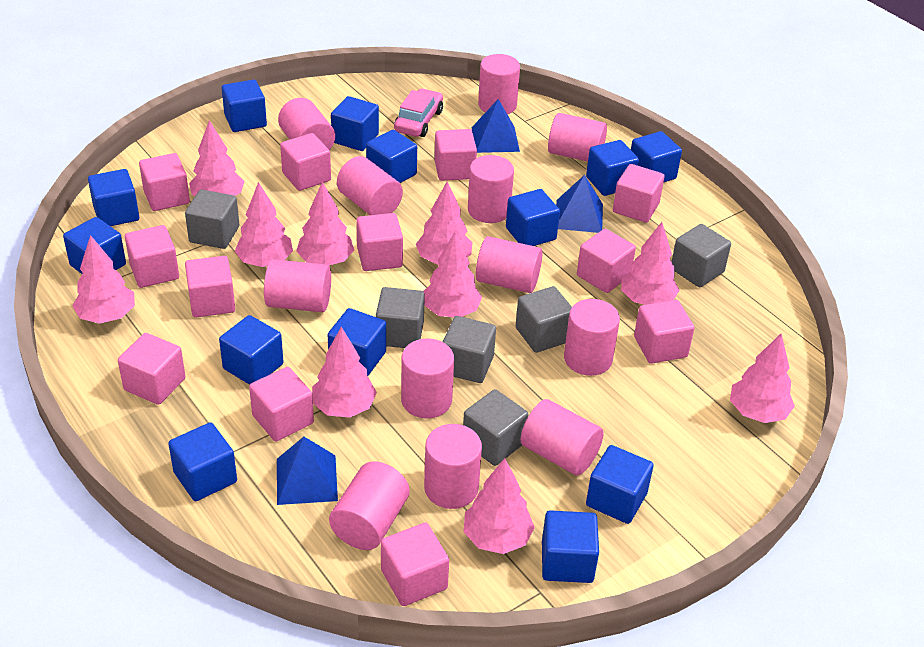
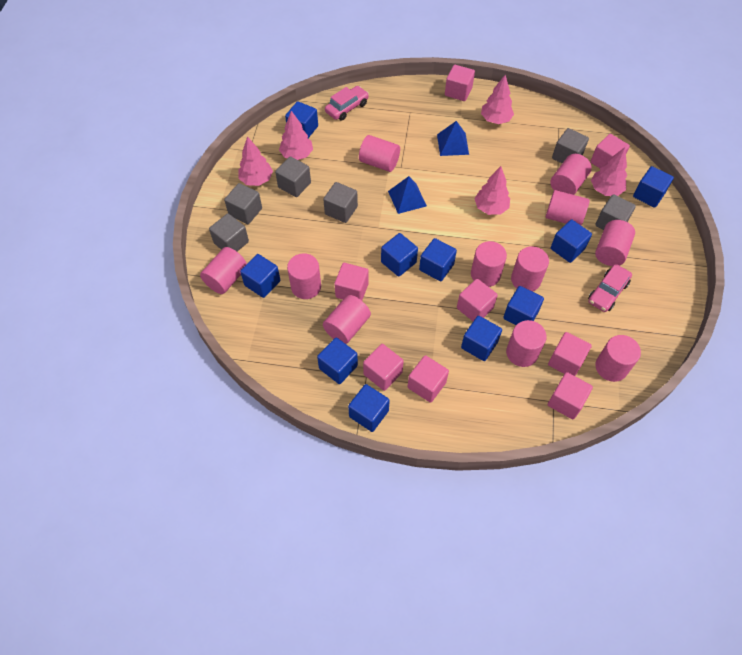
blue cube: [63,217,126,274] [88,169,139,226] [168,422,237,501] [219,315,284,385] [222,80,267,132] [328,308,386,377] [331,96,379,151] [366,130,417,183] [506,189,560,246] [542,510,599,583] [586,140,639,196] [586,445,654,524] [631,131,682,183] = 13 -> [240,254,280,298] [285,101,318,138] [317,337,358,384] [348,384,390,432] [381,233,418,277] [419,238,457,281] [461,316,502,361] [503,286,544,325] [551,220,592,263] [633,166,674,208] = 10
blue pyramid: [277,437,338,505] [472,99,520,153] [556,175,603,233] = 3 -> [388,176,427,214] [437,121,469,156] = 2
pink car: [394,89,443,137] = 1 -> [325,86,369,121] [588,264,632,312] = 2
pink cube: [118,333,186,405] [125,225,179,288] [139,153,190,211] [185,256,235,317] [249,367,314,442] [280,133,331,191] [356,213,403,271] [381,523,449,606] [434,129,477,181] [577,229,636,293] [613,164,665,223] [634,300,694,364] = 12 -> [334,263,369,301] [363,344,404,391] [408,355,449,403] [445,65,475,101] [457,279,498,321] [548,332,592,376] [548,372,593,419] [590,134,630,168] = 8
pink cylinder: [264,259,331,312] [278,98,335,150] [329,461,410,550] [337,156,403,215] [401,339,454,418] [424,424,482,509] [468,155,514,223] [476,236,542,293] [478,54,520,114] [521,399,604,476] [548,113,607,162] [564,299,620,376] = 12 -> [200,247,247,294] [287,253,321,299] [323,295,371,344] [359,135,400,172] [471,241,507,287] [506,320,547,367] [511,246,549,291] [546,190,589,225] [550,154,592,195] [595,220,635,266] [595,335,641,382] = 11
pink tree: [73,235,135,324] [189,120,244,196] [235,182,293,267] [296,181,354,265] [312,327,377,418] [416,181,472,265] [423,232,482,317] [463,458,535,554] [621,222,680,305] [730,334,795,423] = 10 -> [238,136,273,186] [279,111,313,160] [475,166,510,215] [481,75,514,124] [591,147,627,196] = 5

